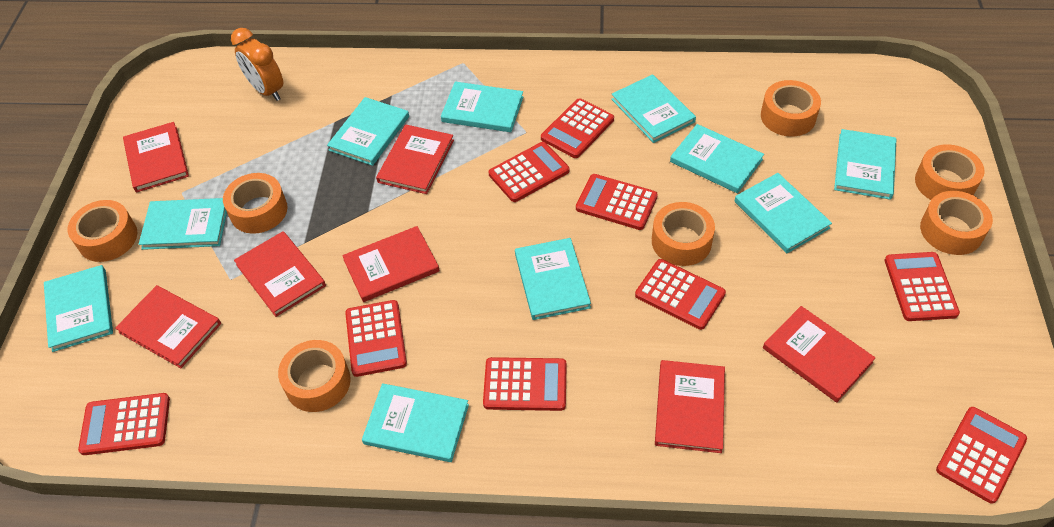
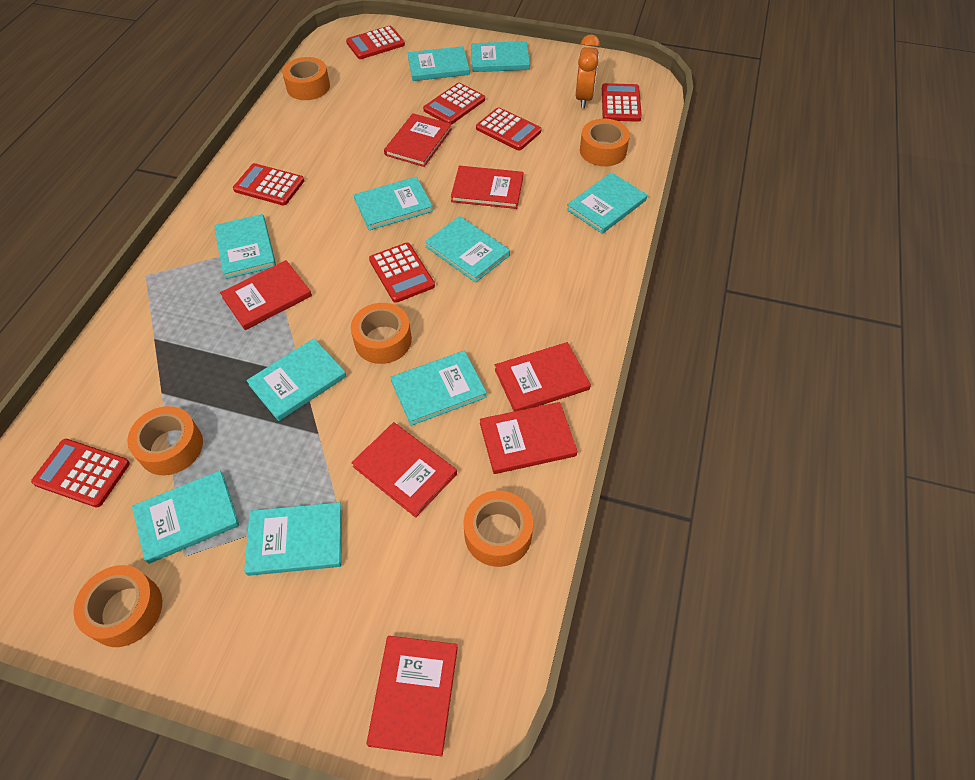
orange tape: [67,200,137,262] [223,173,288,234] [278,340,351,412] [652,202,715,266] [761,80,821,137] [915,144,985,200] [920,191,993,255] = 7 -> [73,565,162,647] [127,406,203,475] [282,57,330,100] [351,303,412,364] [464,491,533,567] [580,119,630,166] = 6
red calculator: [78,393,170,455] [345,300,407,377] [483,357,567,411] [489,142,569,202] [541,98,614,158] [576,174,658,230] [635,259,726,330] [885,252,960,321] [936,407,1027,504] = 9 -> [31,439,130,508] [233,163,304,206] [346,26,405,59] [369,243,435,303] [423,83,485,125] [476,107,542,150] [602,83,642,122] = 7

